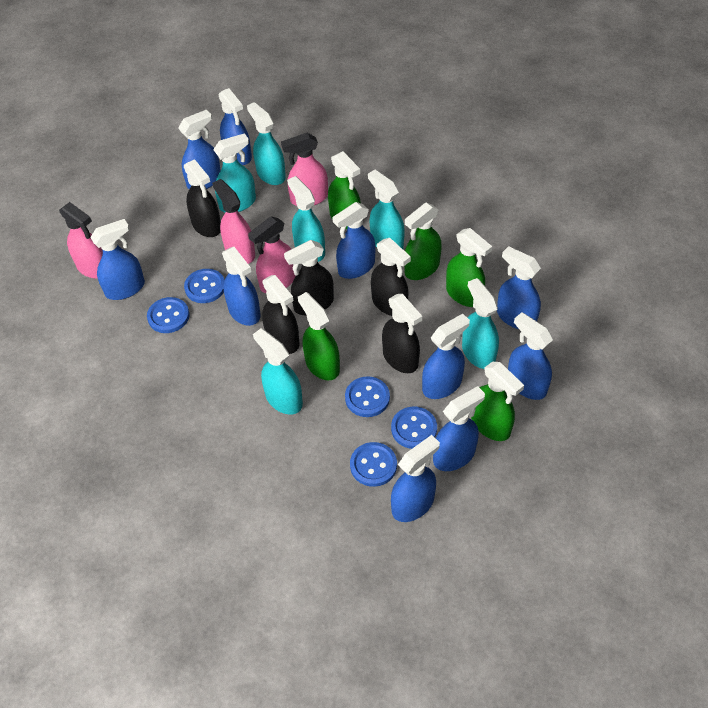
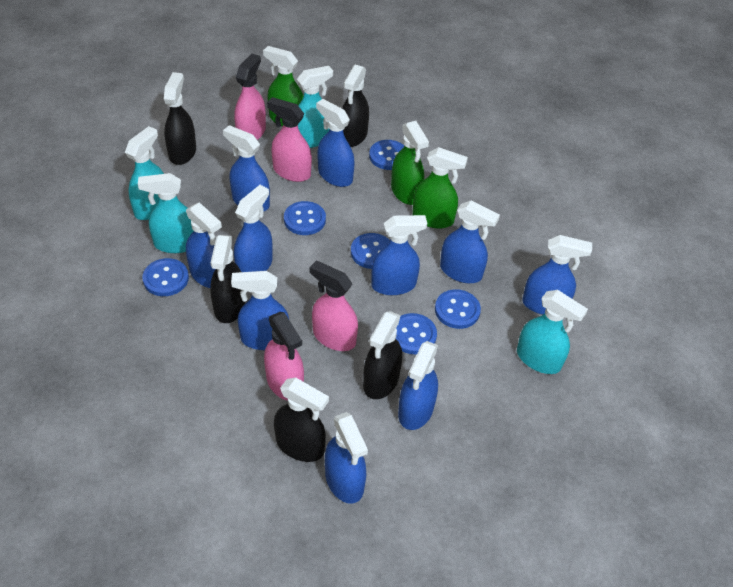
blue button: [147,297,190,333] [184,269,225,303] [345,376,390,417] [350,442,397,487] [391,407,437,449] = 5 -> [142,258,189,296] [284,201,326,235] [351,233,390,269] [369,140,404,170] [396,313,437,354] [435,289,481,329] = 6
green spray bottle: [298,292,340,381] [328,151,361,229] [404,203,442,280] [446,228,492,307] [471,362,524,441] = 5 -> [263,46,304,127] [391,121,429,205] [412,147,468,229] = 3
turquoise spray bottle: [213,133,256,212] [247,102,286,185] [253,328,303,414] [287,176,325,262] [368,170,405,249] [462,278,499,369] = 6 -> [125,126,164,220] [138,173,193,253] [297,66,333,148] [517,290,588,374] = 4

